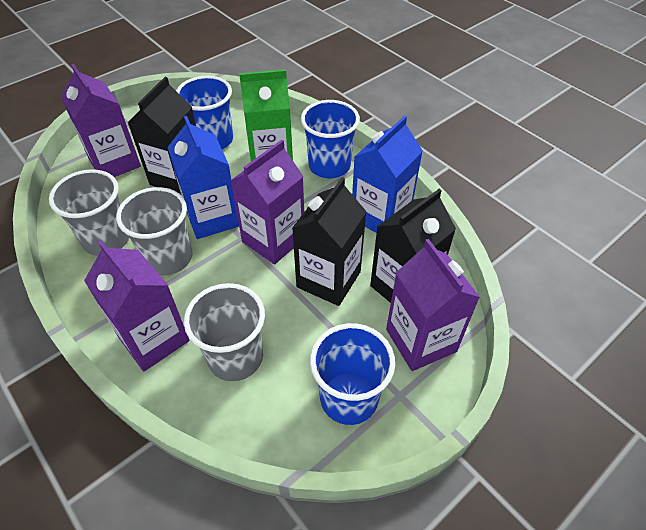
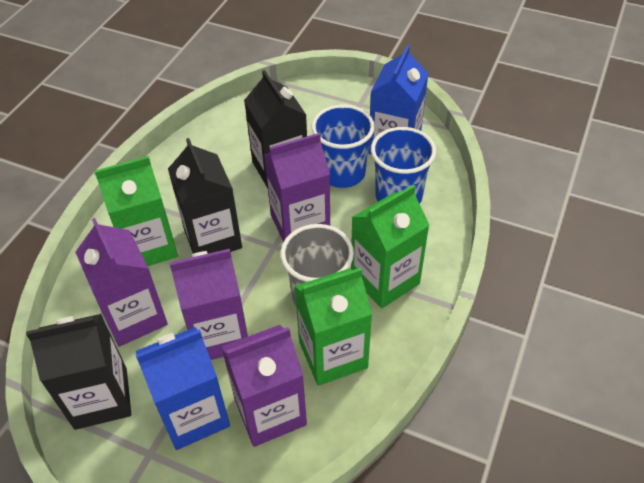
blue cup: [176,76,233,149] [301,100,360,178] [310,323,395,425] = 3 -> [312,105,375,188] [371,127,436,204] = 2
green carton: [239,69,293,161] = 1 -> [94,156,178,266] [294,268,372,386] [351,185,430,308] = 3
grey cup: [49,169,129,256] [116,187,192,275] [184,283,265,381] = 3 -> [280,224,354,306] = 1

